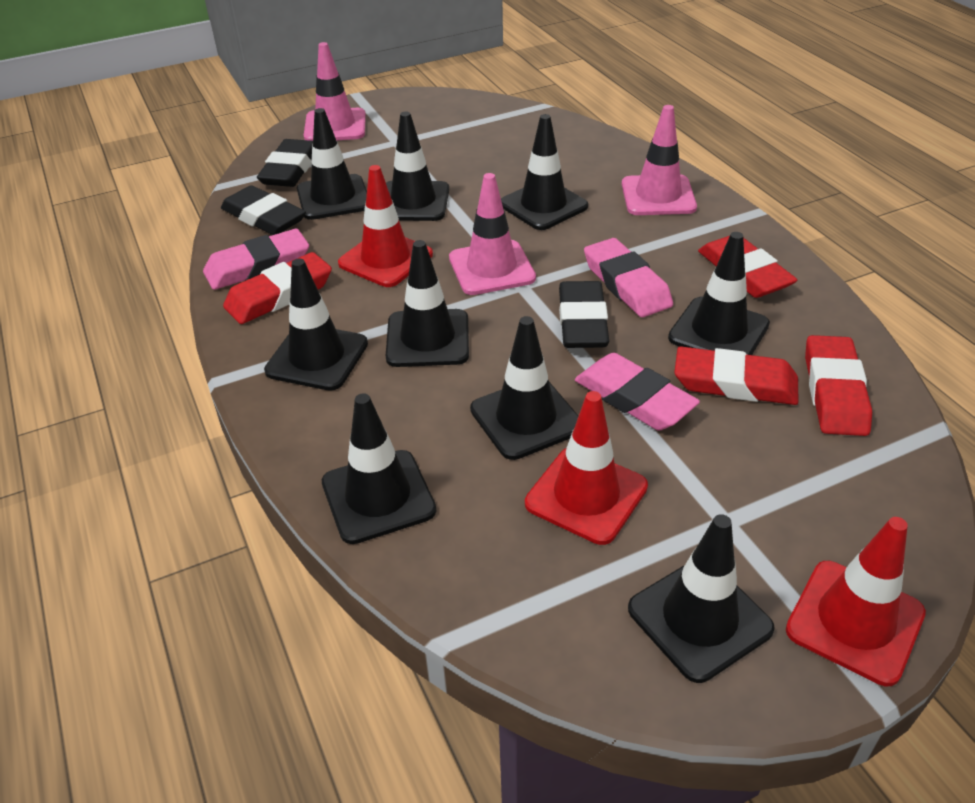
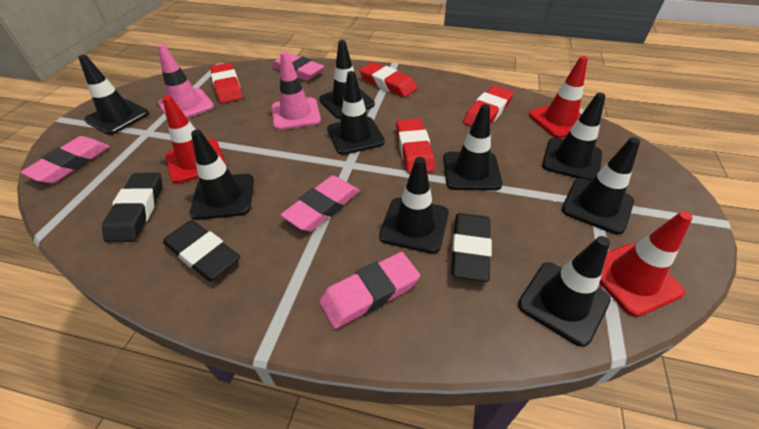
pink eraser: [203,229,309,290] [575,353,700,430] [584,238,673,317] = 3 -> [21,136,110,184] [272,53,324,81] [281,175,360,232] [319,252,420,329] = 4
pink traffic cone: [304,42,366,141] [449,173,536,295] [622,105,697,215] = 3 -> [157,44,214,118] [272,51,321,130] = 2

